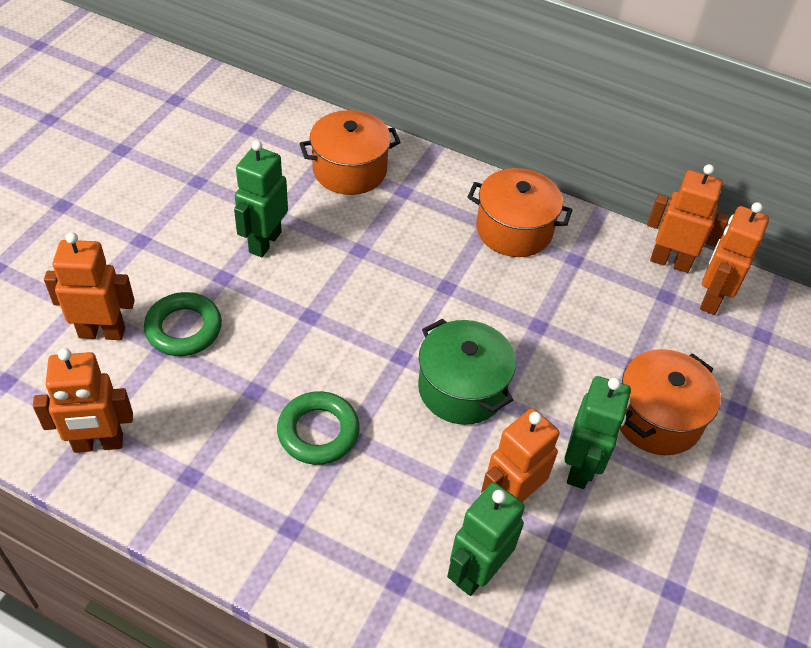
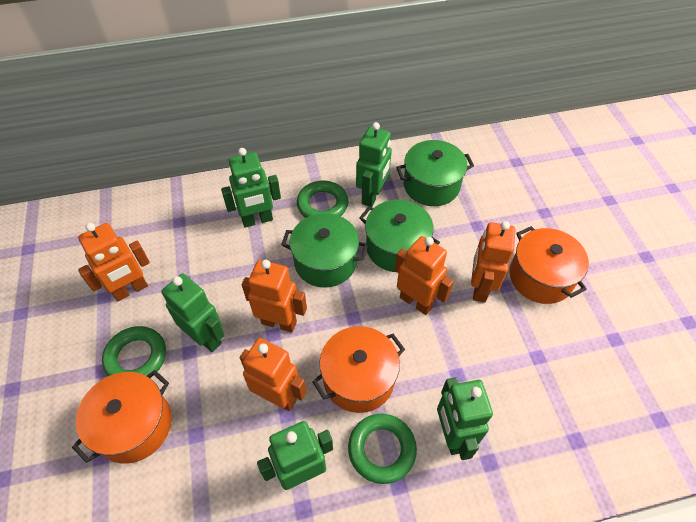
green pot: [418,318,516,425] = 1 -> [281,213,368,288] [359,200,440,272] [396,140,474,206] = 3
green ring: [144,292,222,356] [277,391,360,465] = 2 -> [102,326,166,376] [297,180,348,218] [348,414,417,484] = 3
green robot: [234,140,288,257] [447,482,525,596] [564,376,631,489] = 3 -> [161,274,225,352] [221,148,281,227] [257,421,333,490] [356,122,392,207] [437,377,493,460] = 5

